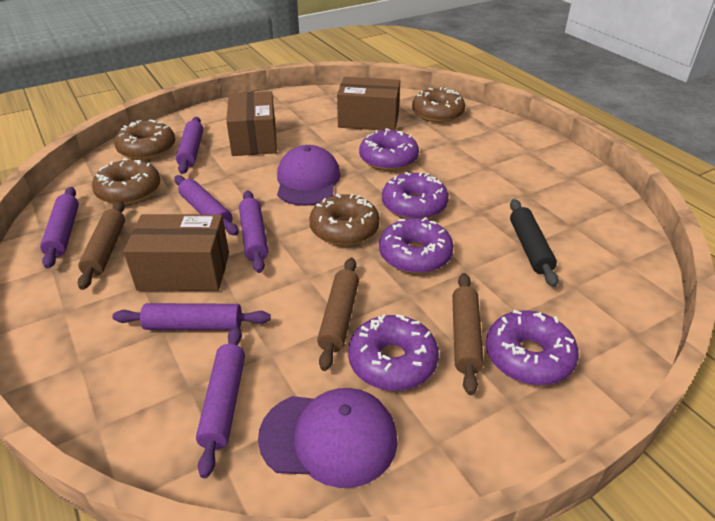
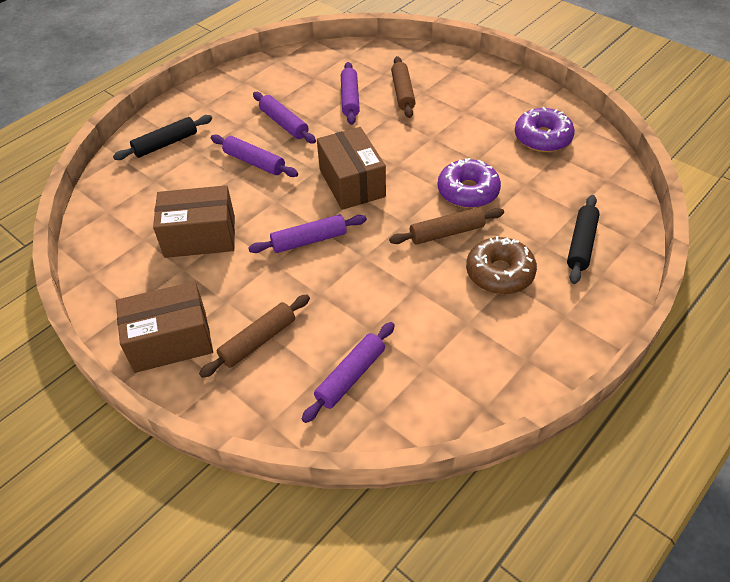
black rolling pin: [510,199,558,287] = 1 -> [113,115,212,160] [567,195,600,284] = 2
brown donut: [92,158,160,205] [114,120,175,160] [309,194,380,246] [412,87,465,123] = 4 -> [466,236,537,294] = 1
purple cap: [258,388,398,488] [277,145,340,206] = 2 -> none = 0
purple donut: [348,314,439,391] [359,128,419,171] [379,217,454,274] [382,172,449,219] [486,310,579,385] = 5 -> [437,158,501,208] [515,107,575,152] = 2
purple rolling pin: [40,187,79,268] [112,303,271,330] [174,175,239,236] [176,117,203,174] [196,326,245,478] [239,191,268,273] = 6 -> [211,135,298,177] [248,214,367,253] [253,92,316,144] [302,322,395,423] [341,62,360,125] = 5

